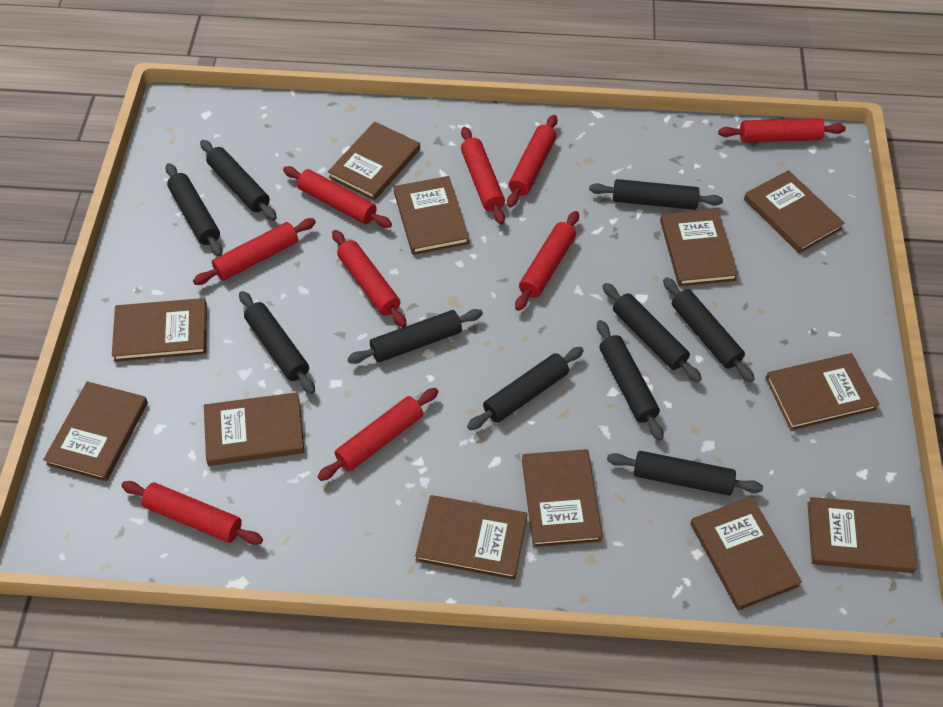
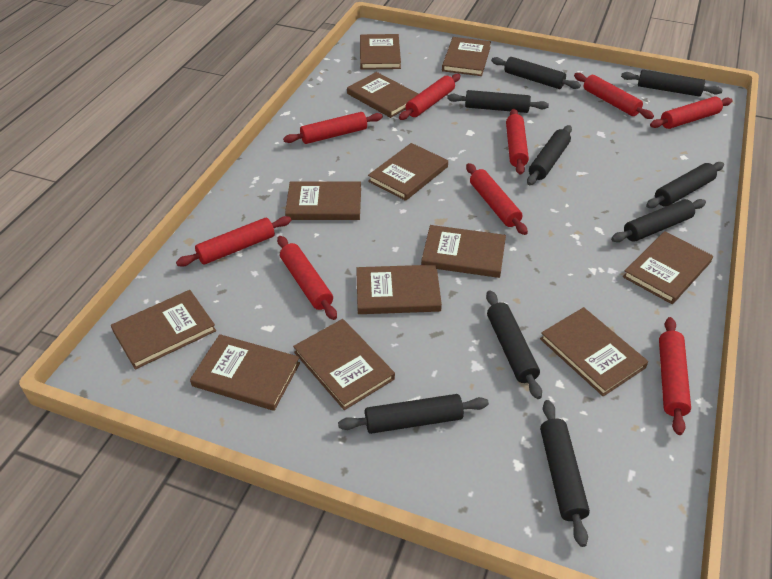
black rolling pin: [165,163,222,256] [200,140,277,221] [239,291,315,394] [347,309,483,364] [467,347,584,430] [589,179,723,210] [597,320,663,440] [602,283,702,382] [607,451,763,496] [663,277,755,382] = 10 -> [338,394,489,434] [447,90,549,113] [486,290,542,399] [491,57,581,89] [527,125,572,185] [540,400,590,547] [611,199,706,242] [621,70,723,97] [646,162,724,208] = 9

